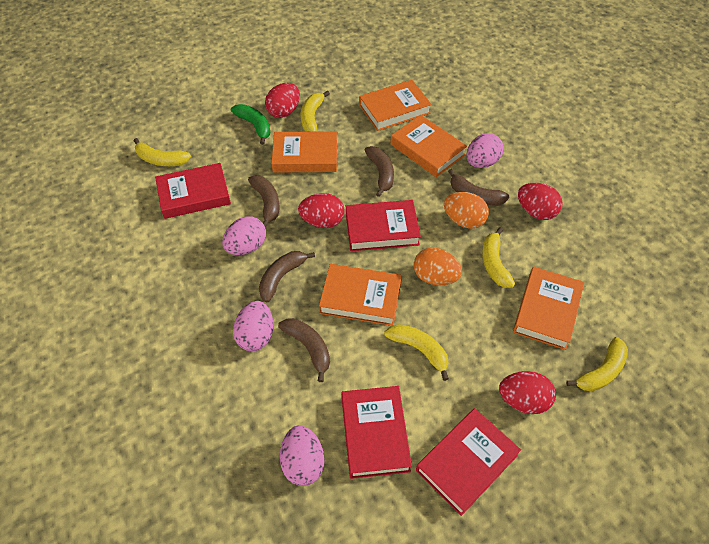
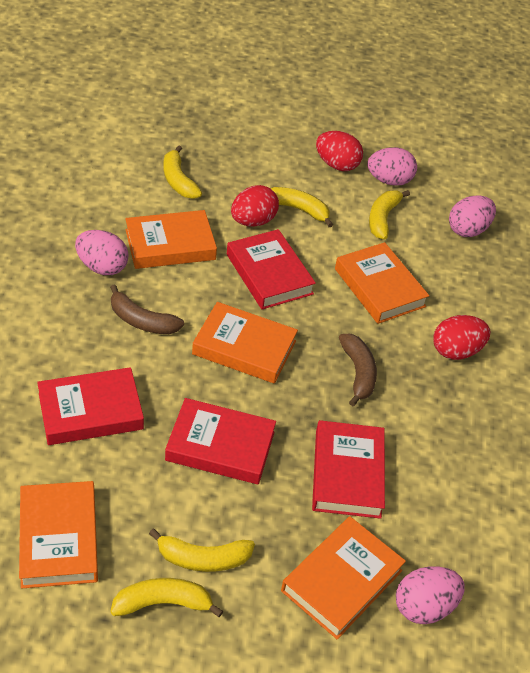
brown banana: [248,175,279,228] [259,251,315,302] [278,318,330,382] [364,146,394,197] [448,169,509,206] = 5 -> [110,284,184,334] [339,334,377,406] = 2
green banana: [231,104,271,145] = 1 -> none = 0
orange egg: [414,248,462,286] [444,192,489,229] = 2 -> none = 0
red egg: [265,83,300,118] [298,193,345,228] [499,371,556,414] [518,183,563,220] = 4 -> [231,185,279,227] [316,131,363,171] [433,315,490,360] = 3

